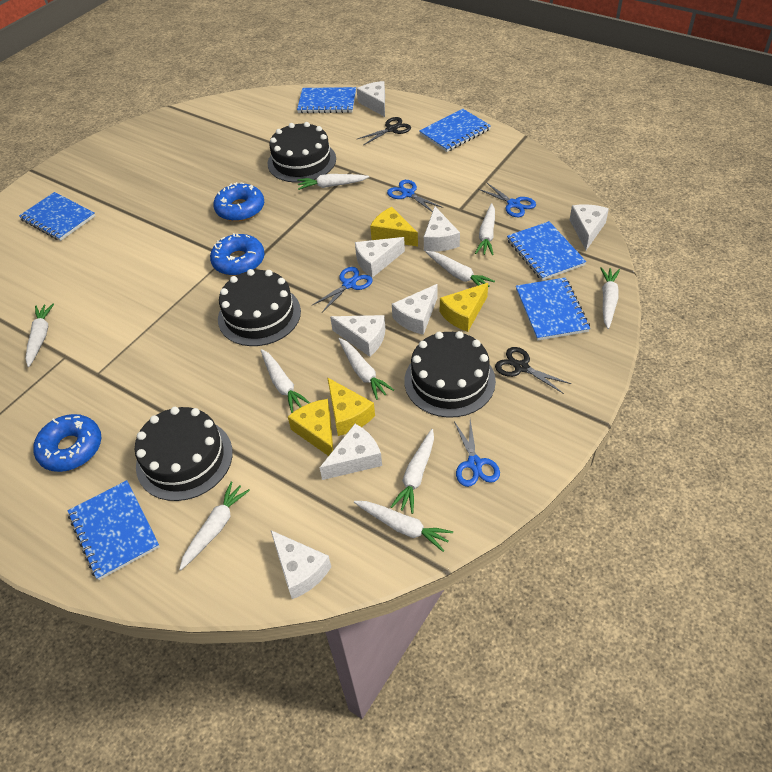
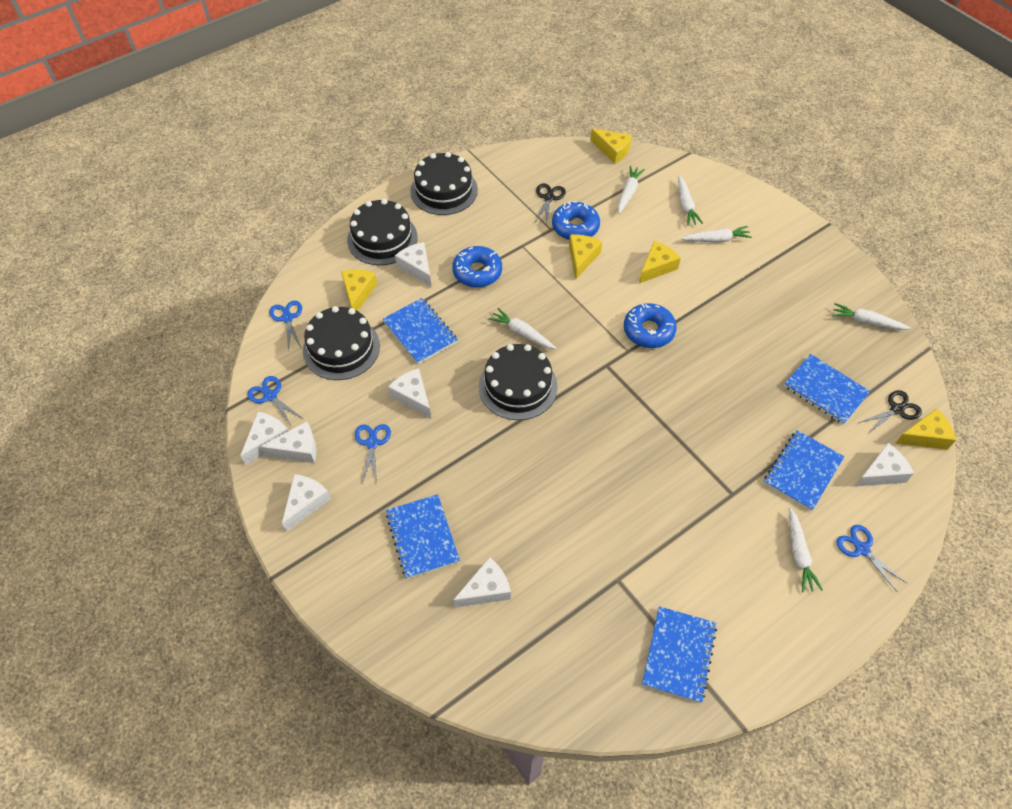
blue notebook: [19,192,95,241] [68,480,160,580] [297,87,356,113] [419,109,491,152] [507,221,586,281] [516,277,590,341] = 6 -> [383,298,458,364] [386,494,460,579] [642,606,717,703] [764,430,845,511] [784,354,870,424] = 5
white carrot: [25,304,54,367] [179,481,250,570] [261,349,310,413] [297,174,369,190] [339,338,394,400] [354,501,453,552] [391,429,434,514] [426,251,495,287] [475,203,495,255] [600,267,620,329] = 10 -> [488,308,556,349] [618,166,645,214] [678,175,703,225] [681,226,752,243] [789,508,823,592] [832,303,911,330] = 6
white cheese: [271,530,331,599] [319,424,382,480] [330,315,385,357] [355,237,405,278] [357,81,385,117] [392,284,438,335] [424,207,460,251] [570,204,609,250] = 8 -> [240,412,288,465] [260,421,316,463] [282,474,331,532] [388,368,431,418] [395,242,431,287] [453,557,511,608] [855,443,914,487] = 7
yellow cheese: [288,399,333,456] [327,377,375,436] [370,207,418,246] [440,283,488,332] = 4 -> [341,270,377,311] [569,234,602,280] [590,129,632,164] [639,241,681,284] [895,408,956,450] = 5

